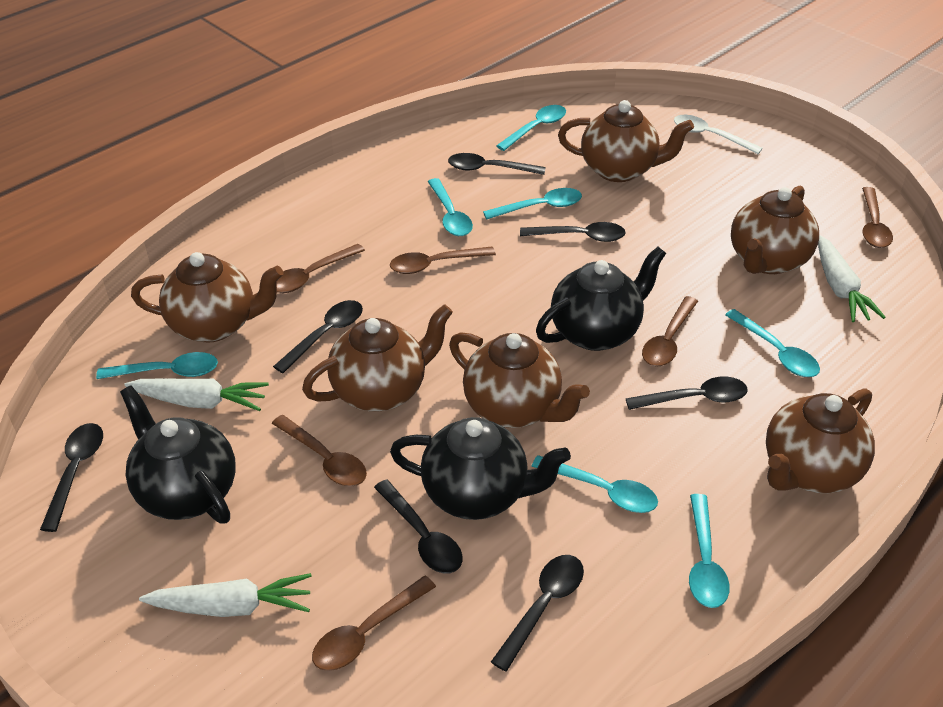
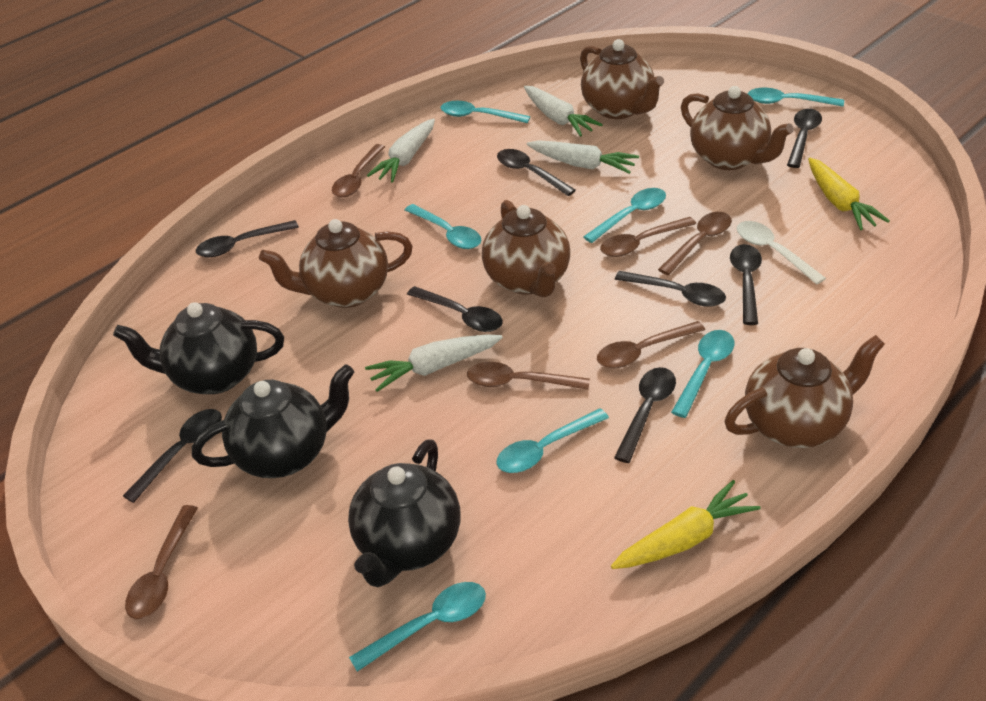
black spoon: [40,423,103,532] [273,300,363,373] [374,479,463,573] [448,153,545,175] [491,555,584,672] [520,222,626,242] [625,376,748,410] = 7 -> [123,409,222,503] [196,220,299,257] [407,286,503,332] [497,149,576,196] [614,367,676,463] [615,271,726,307] [730,244,762,325] [787,109,822,168] = 8
brown teapot: [131,252,284,343] [302,304,453,412] [449,332,590,428] [558,100,694,182] [731,186,819,274] [766,388,875,493] = 6 -> [259,219,413,308] [482,200,570,297] [580,39,664,119] [681,86,794,170] [725,335,885,448] = 5
white carrot: [125,378,269,411] [139,573,312,617] [818,235,885,322] = 3 -> [365,334,503,392] [367,118,435,182] [524,86,603,136] [527,140,639,174] = 4
yellow carrot: none = 0 -> [611,480,761,569] [808,158,890,230] = 2

